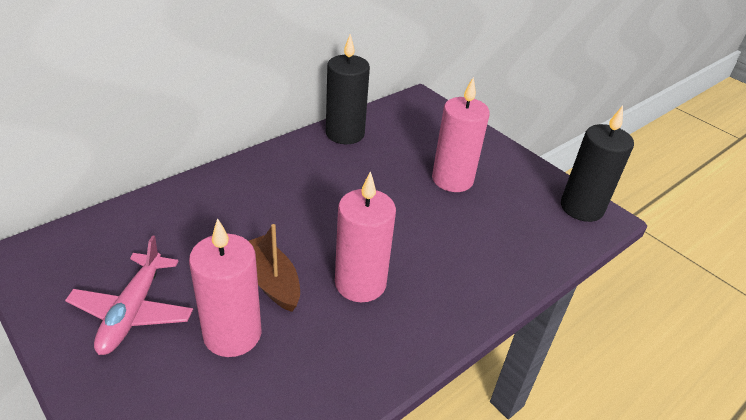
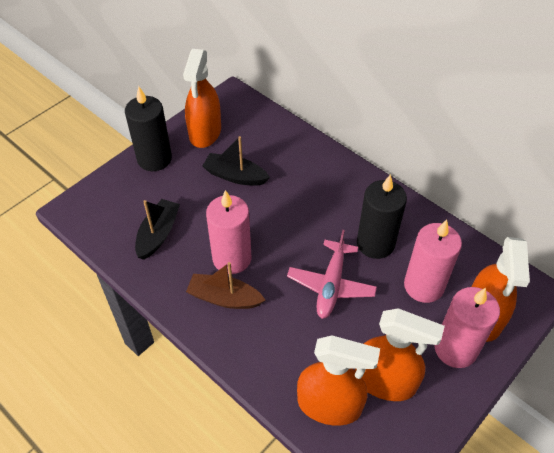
black boat: none = 0 -> [135,199,180,260] [202,136,270,186] = 2
orange spray bottle: none = 0 -> [183,49,221,148] [297,335,380,426] [355,308,445,401] [472,237,530,342] = 4

